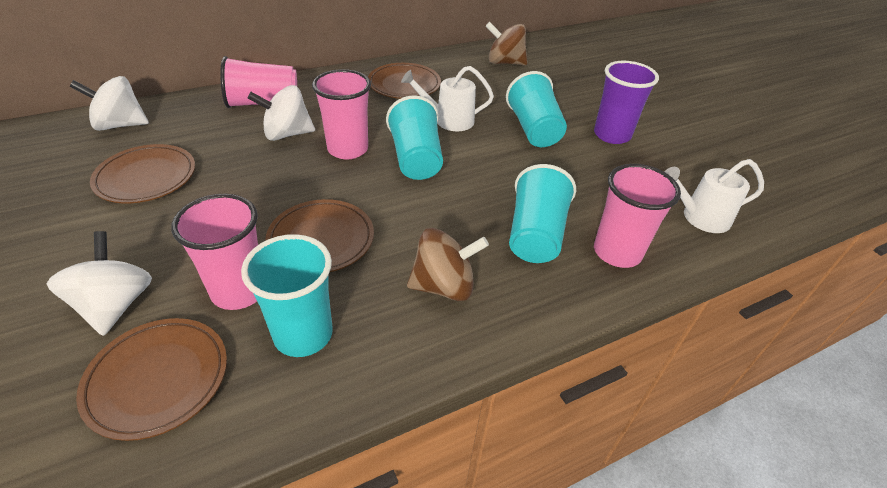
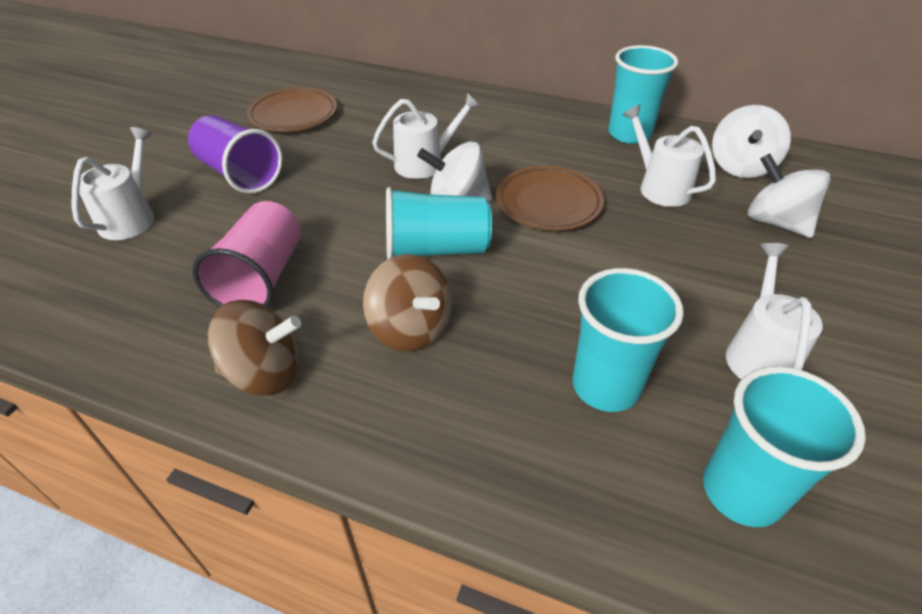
brown plate: [76,318,227,441] [90,144,195,203] [265,199,374,272] [368,63,441,99] = 4 -> [247,87,337,132] [496,166,604,231] = 2
pink cup: [171,194,258,310] [220,56,297,108] [312,69,371,159] [594,164,681,268] = 4 -> [192,201,301,307] = 1
white watering can: [401,66,494,131] [664,159,764,233] = 2 -> [72,127,154,240] [372,93,480,179] [622,105,716,207] [726,243,823,380] = 4

